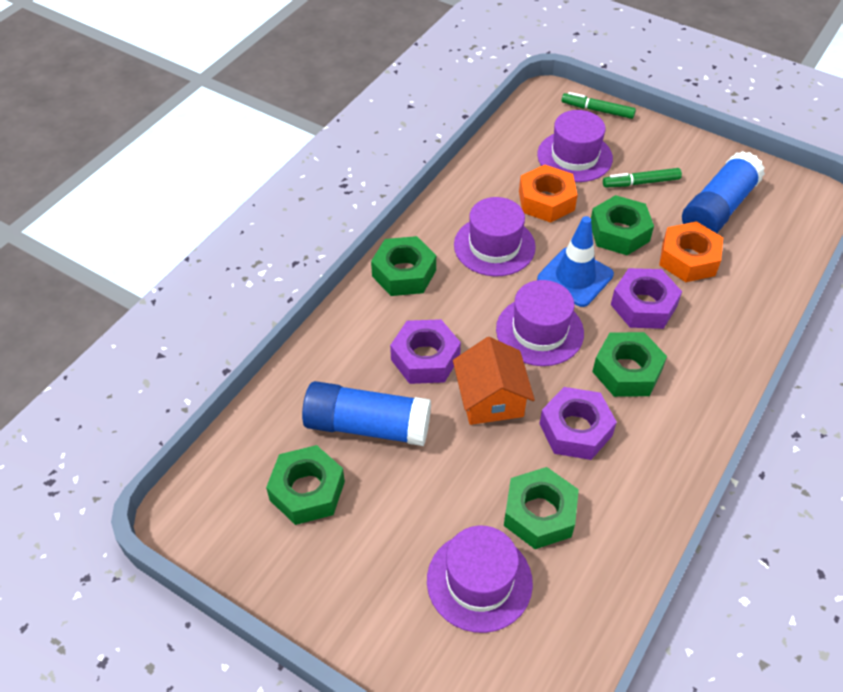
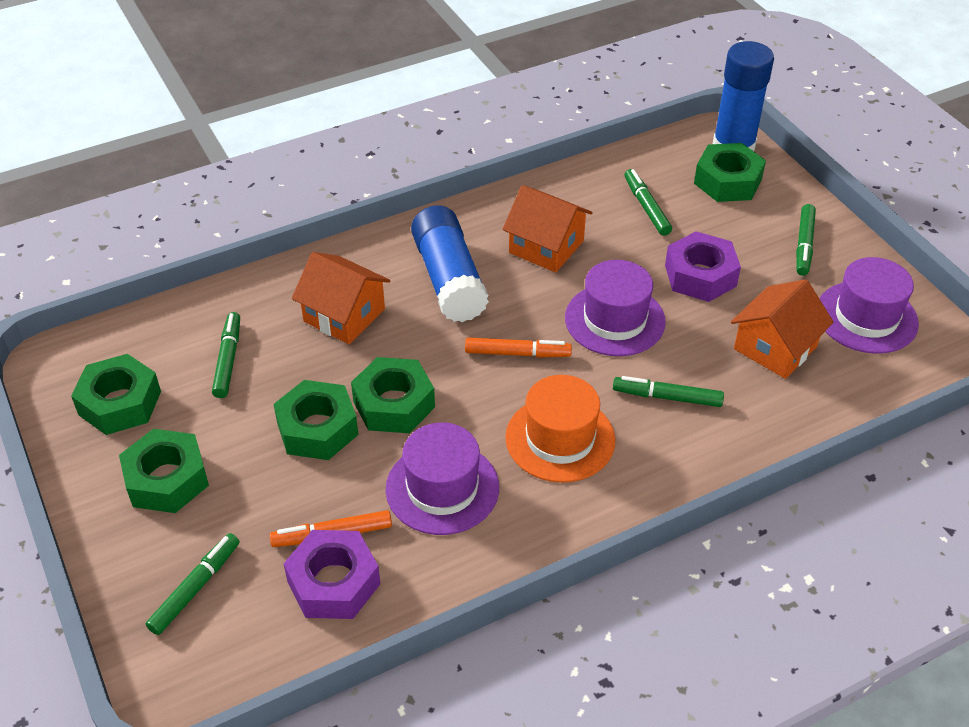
blue traffic cone: [537,216,614,307] = 1 -> none = 0
green marker: [562,92,636,119] [603,168,682,188] = 2 -> [146,533,239,635] [212,312,240,398] [613,376,724,407] [624,169,672,236] [796,204,816,276] = 5
orange hat: none = 0 -> [505,375,615,483] = 1
orange house: [453,337,535,425] = 1 -> [292,252,390,344] [502,185,593,273] [731,279,834,379] = 3
orange marker: none = 0 -> [270,510,392,547] [465,338,572,358] = 2
orange nut: [519,165,578,223] [659,221,723,282] = 2 -> none = 0
purple hat: [427,526,533,633] [454,197,536,276] [496,280,584,366] [537,110,613,182] = 4 -> [386,423,499,535] [565,260,666,356] [819,257,919,354] = 3
purple nut: [390,319,461,384] [539,387,617,460] [611,268,682,329] = 3 -> [283,530,381,619] [665,231,741,302] = 2

